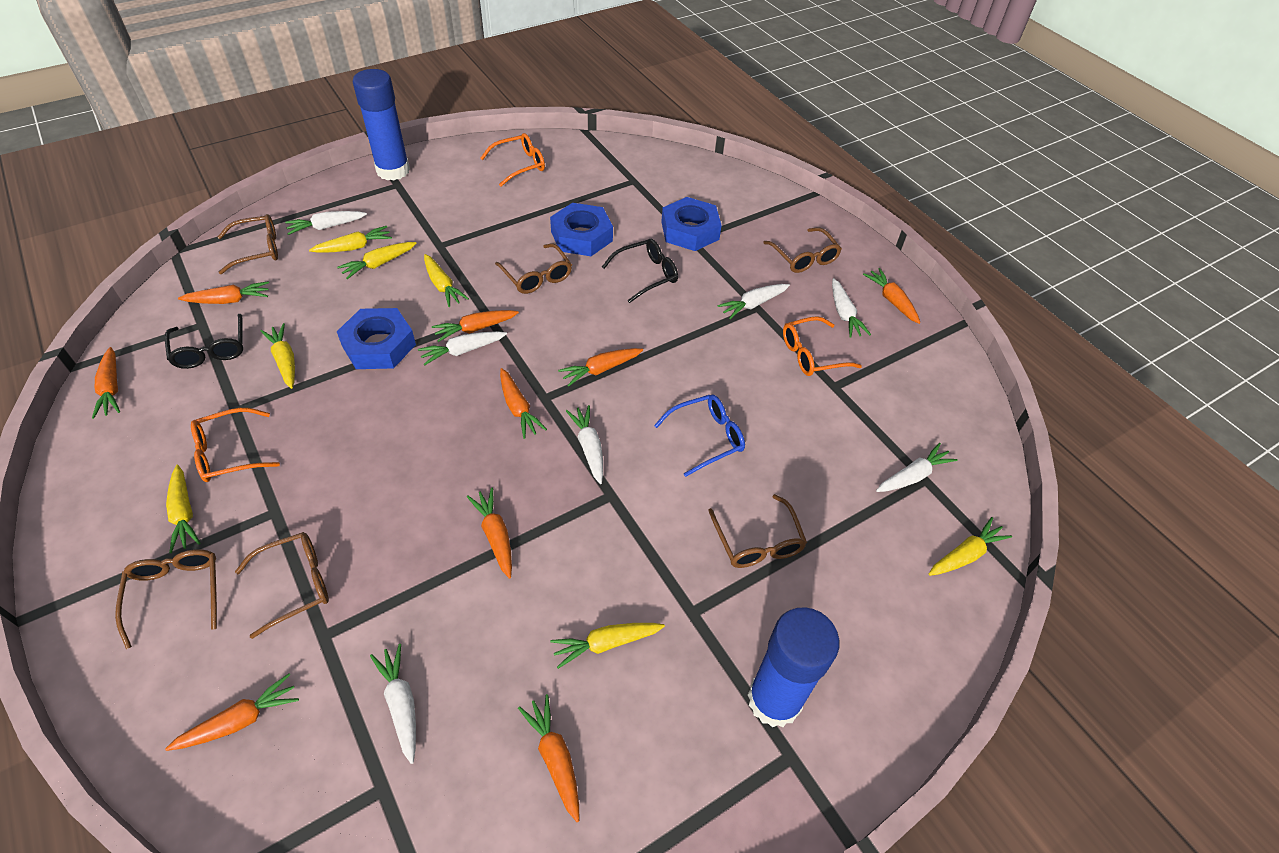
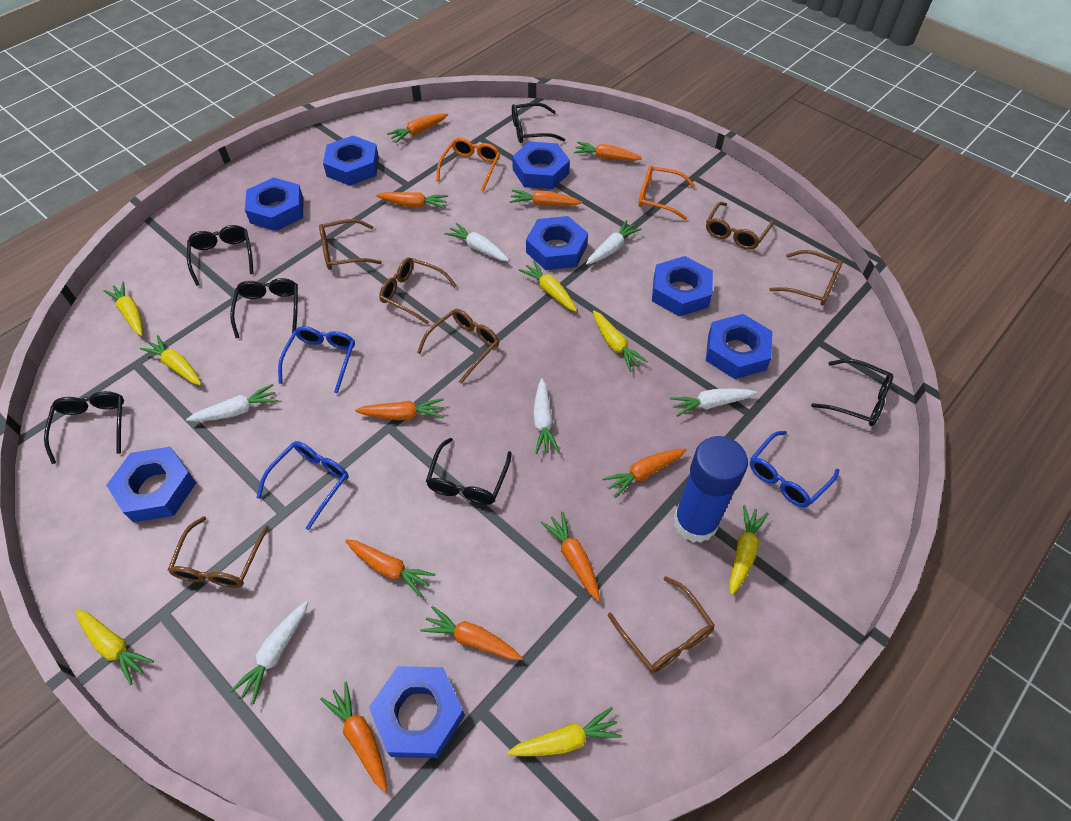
black glasses: [165,314,243,369] [602,239,678,303] = 2 -> [44,391,124,464] [187,225,254,286] [230,278,298,338] [426,438,512,505] [512,103,565,143] [811,359,893,426] = 6
blue glasses: [654,394,745,477] = 1 -> [256,441,349,530] [278,326,355,394] [750,431,839,507] = 3
blue glue stick: [353,69,410,180] [748,607,840,727] = 2 -> [673,436,748,543] = 1
blue nut: [337,308,416,369] [550,203,613,256] [661,197,722,251] = 3 -> [106,447,196,523] [245,177,304,231] [323,136,379,186] [369,666,465,758] [512,141,570,189] [526,216,588,270] [652,256,713,317] [706,314,773,379] = 8
brown glasses: [115,549,217,649] [218,214,278,274] [235,532,329,639] [495,243,572,294] [708,494,807,568] [763,228,842,273] = 6 -> [168,516,269,588] [319,219,382,270] [379,258,457,325] [417,309,499,384] [608,576,715,673] [706,202,774,250] [769,250,843,306] = 7
orange carrot: [92,347,120,419] [165,673,299,751] [178,281,269,304] [432,310,519,342] [467,488,512,579] [500,368,547,439] [518,694,579,822] [558,348,643,387] [863,268,920,324] = 9 -> [320,682,387,792] [345,539,435,597] [355,398,444,420] [376,192,448,209] [387,113,448,143] [420,606,523,660] [509,190,582,206] [541,511,600,601] [574,141,642,161] [602,448,687,498] = 10
orange glasses: [191,408,280,482] [480,133,545,187] [783,316,862,376] = 3 -> [436,138,500,192] [638,165,696,220] = 2
white carrot: [285,211,367,235] [370,644,416,764] [418,331,507,365] [566,405,603,484] [717,284,790,319] [832,278,871,338] [876,443,958,492] = 7 -> [186,384,278,421] [230,601,308,704] [444,223,509,261] [533,379,560,454] [586,220,642,265] [670,388,757,417] = 6

